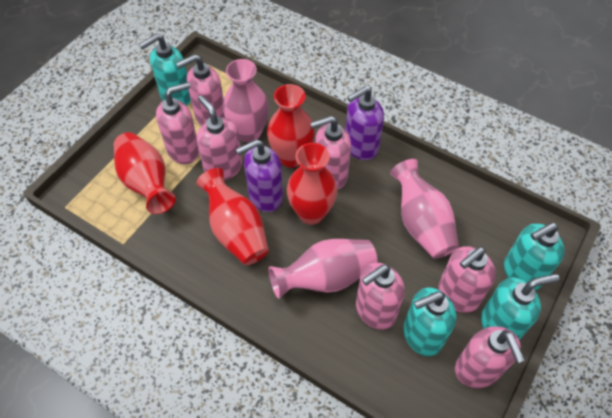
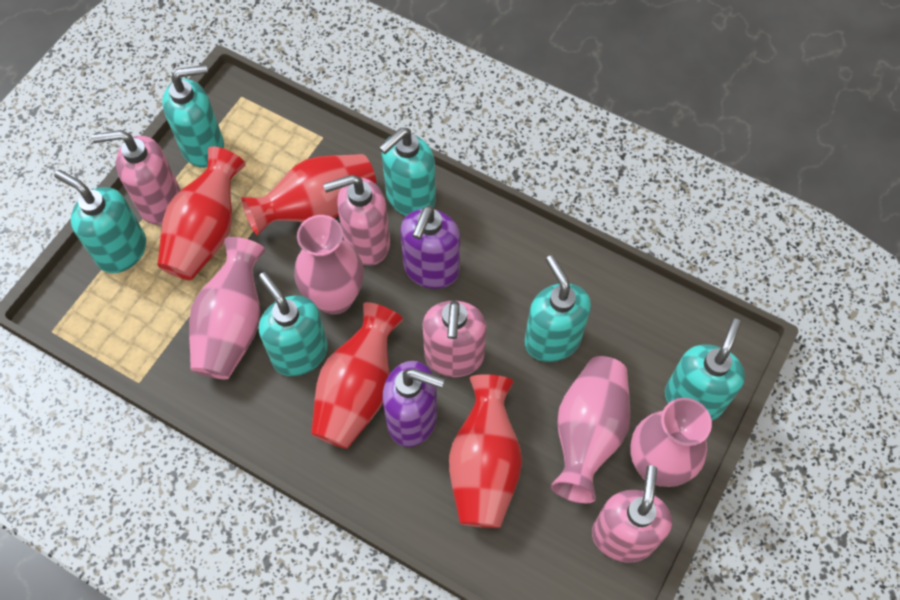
pink soap dispenser: [156,82,199,164] [176,54,225,126] [196,95,242,180] [310,116,351,190] [356,263,405,330] [439,246,496,313] [455,326,525,388] = 7 -> [92,130,181,225] [323,175,390,266] [423,301,487,377] [592,465,672,563] = 4
pink vase: [223,59,269,143] [269,239,377,299] [390,159,459,259] = 3 -> [189,237,265,379] [294,215,364,315] [551,356,631,503] [630,398,712,487] = 4
turquoise soap dispenser: [139,34,191,106] [403,287,456,356] [481,274,560,340] [504,223,565,290] = 4 -> [54,170,146,273] [162,65,224,168] [258,272,328,376] [379,128,436,216] [524,255,591,362] [665,318,745,421] = 6

